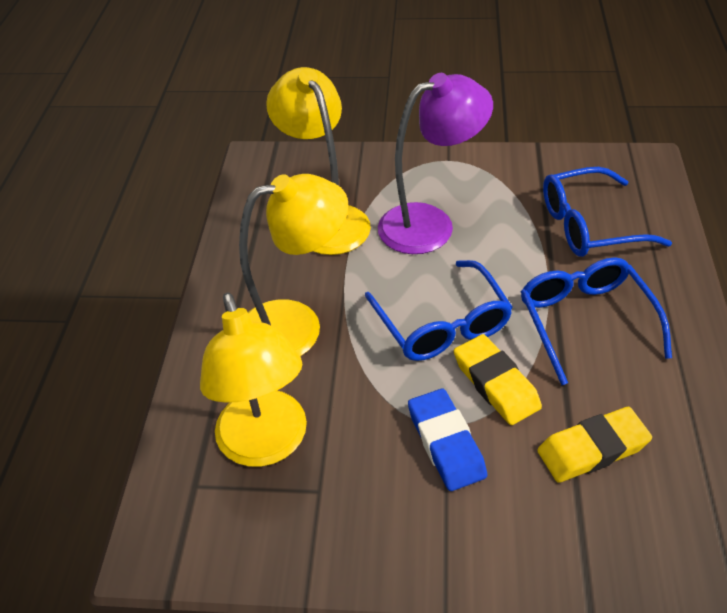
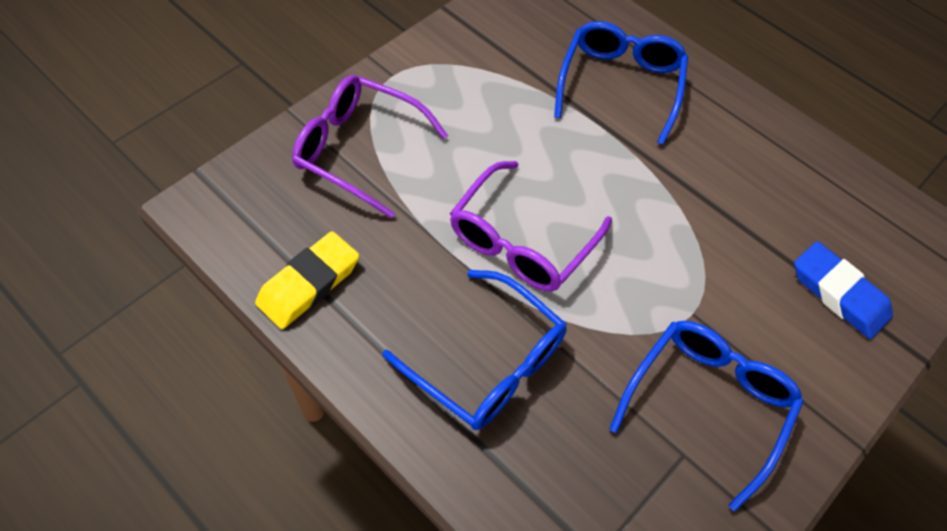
purple glasses: none = 0 -> [292,75,448,218] [450,161,612,292] = 2
purple lamp: [378,73,493,254] = 1 -> none = 0
yellow eraser: [454,334,542,425] [537,407,652,483] = 2 -> [255,231,359,329] = 1
yellow lamp: [200,293,307,467] [239,174,348,356] [266,67,371,255] = 3 -> none = 0

